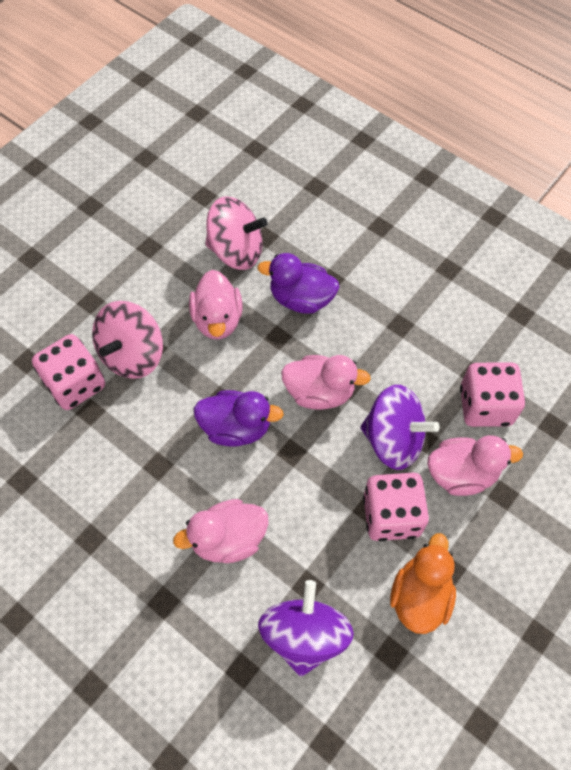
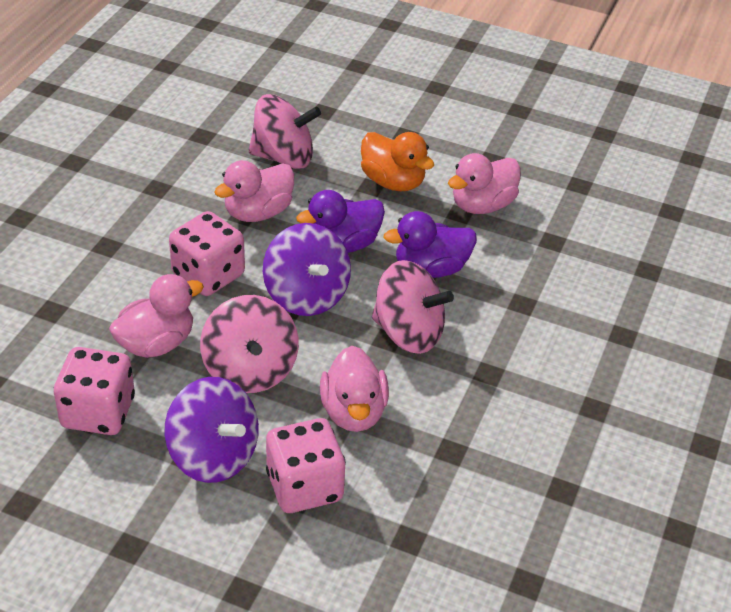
pink spinning top: [92,301,163,379] [205,196,268,270] = 2 -> [200,295,299,393] [249,94,321,169] [372,260,454,354] = 3

